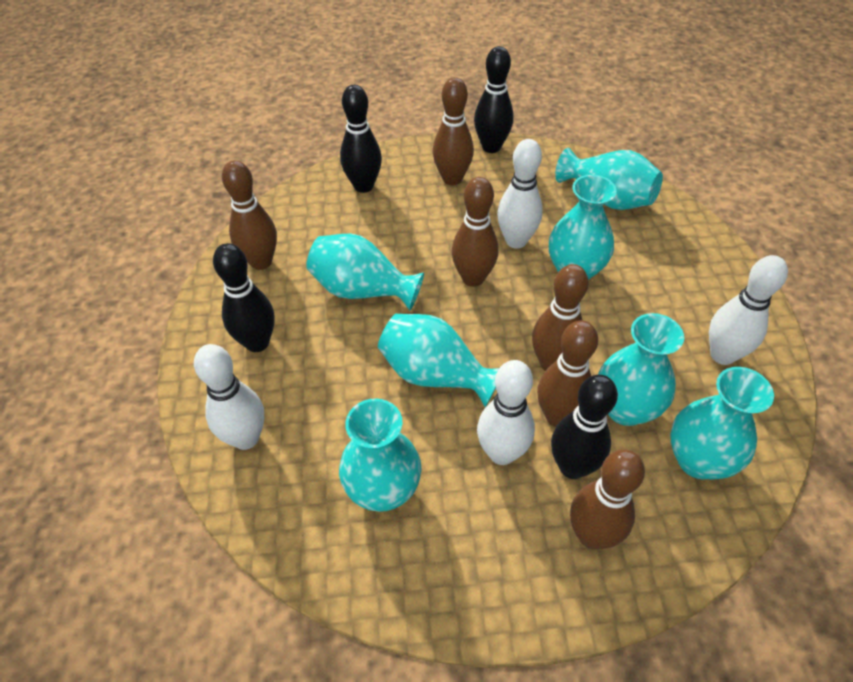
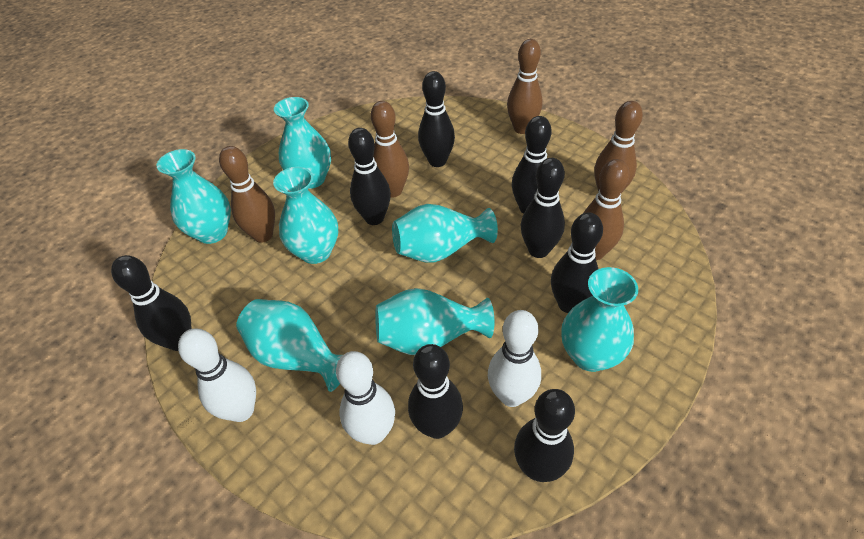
black bowling pin: [213,243,274,352] [340,85,382,193] [474,46,513,153] [551,375,618,479] = 4 -> [111,255,192,351] [348,128,391,225] [408,344,463,439] [418,71,455,167] [512,116,552,214] [514,389,575,482] [521,158,565,258] [551,212,603,313] = 8
brown bowling pin: [222,160,277,270] [433,77,474,185] [451,177,499,287] [532,264,589,371] [537,320,598,427] [570,449,645,549] = 6 -> [219,146,275,243] [371,101,409,198] [507,39,543,134] [584,159,630,260] [594,101,643,193] = 5
white bowling pin: [194,344,264,450] [477,360,535,465] [497,139,543,249] [709,255,788,365] = 4 -> [178,328,256,422] [336,351,395,445] [488,310,541,407] = 3

